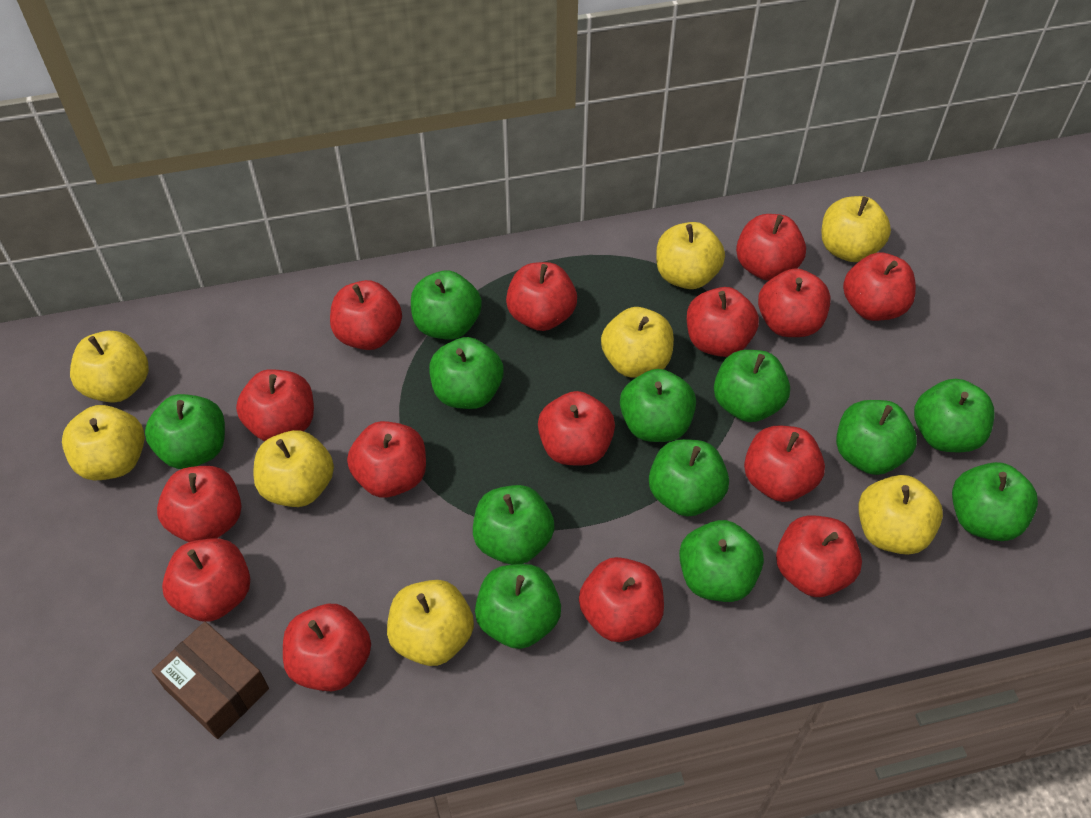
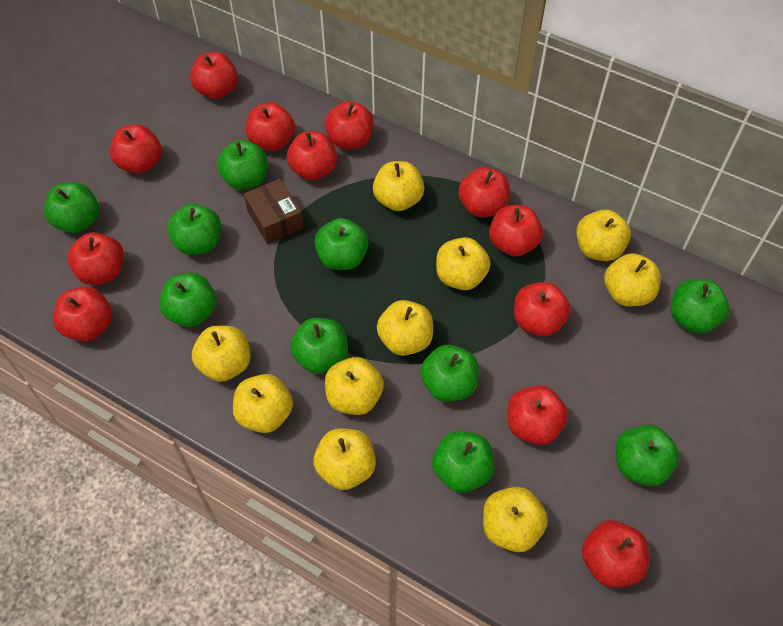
green apple: [145,394,225,469] [411,270,482,340] [429,337,504,409] [473,485,555,565] [475,564,561,649] [620,369,696,442] [649,439,729,517] [679,520,764,602] [714,350,790,422] [836,400,917,475] [914,379,994,452] [952,462,1038,541] = 12 -> [44,182,99,233] [159,273,217,327] [167,204,221,255] [217,140,268,190] [290,318,348,374] [315,218,369,270] [420,345,479,402] [432,431,494,493] [616,424,679,486] [671,279,729,334] = 10
red apple: [157,466,241,542] [162,538,250,622] [236,369,314,441] [283,604,371,691] [330,280,402,350] [347,421,426,498] [506,262,577,331] [538,391,615,466] [579,557,664,642] [687,287,759,357] [736,214,806,281] [744,426,825,502] [758,268,831,337] [776,516,862,597] [843,252,916,321] = 15 -> [53,287,112,341] [67,232,124,285] [110,124,162,174] [190,52,238,99] [246,103,295,151] [287,131,337,180] [325,101,374,149] [458,167,510,218] [489,205,543,257] [508,385,568,445] [514,282,571,337] [582,520,649,588] = 12
yellow apple: [62,405,145,480] [70,331,149,403] [253,430,334,507] [387,580,474,666] [601,307,674,378] [656,222,725,289] [821,196,891,262] [858,475,943,555] = 8 -> [192,326,251,382] [233,374,293,433] [314,428,376,490] [325,357,384,415] [373,161,424,211] [377,300,433,356] [436,237,491,290] [483,487,548,552] [576,209,631,261] [604,253,661,306] = 10

